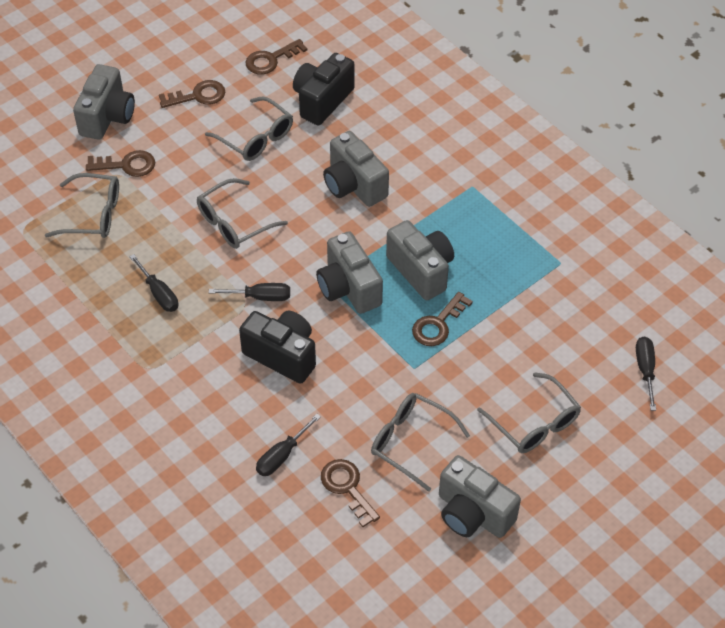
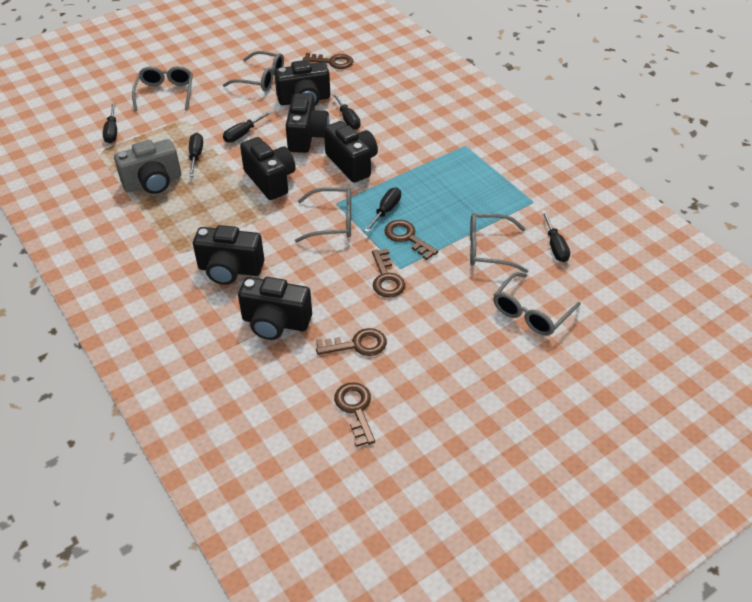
black camera: [239,311,316,384] [293,53,355,126] = 2 -> [193,225,264,285] [238,277,312,340] [240,137,295,200] [274,60,330,106] [286,93,329,153] [324,121,378,183] = 6
black screwdriver: [129,254,179,312] [209,283,290,301] [256,414,321,476] [636,337,656,411] = 4 -> [103,103,117,143] [189,133,203,177] [223,110,272,143] [332,93,361,130] [364,188,401,232] [541,211,570,262] = 6
grey camera: [73,64,135,140] [316,231,383,314] [323,131,389,207] [386,220,454,300] [439,455,521,538] = 5 -> [114,139,181,194] = 1

